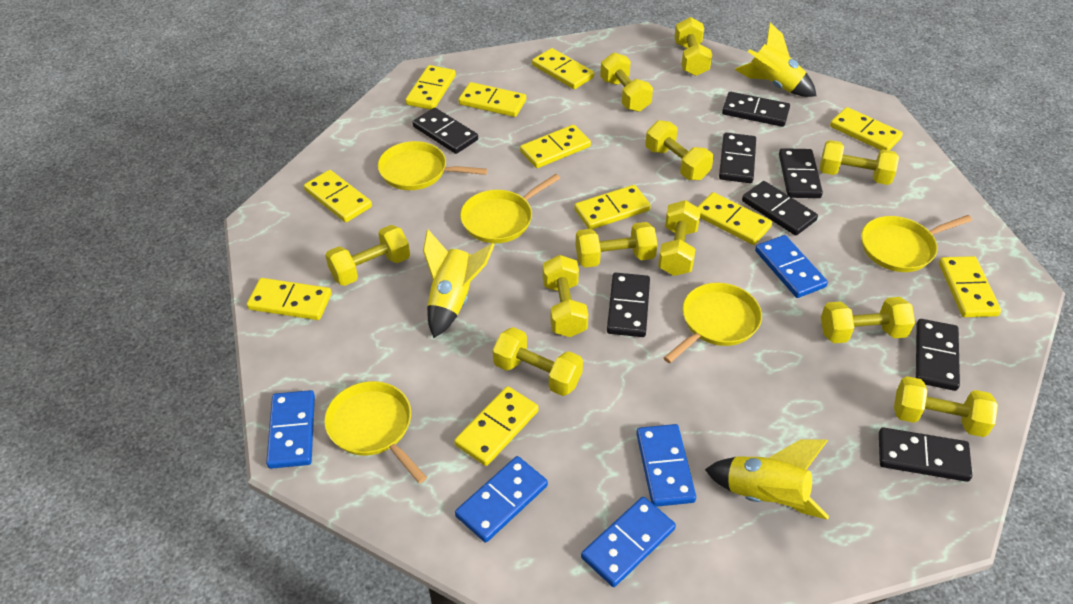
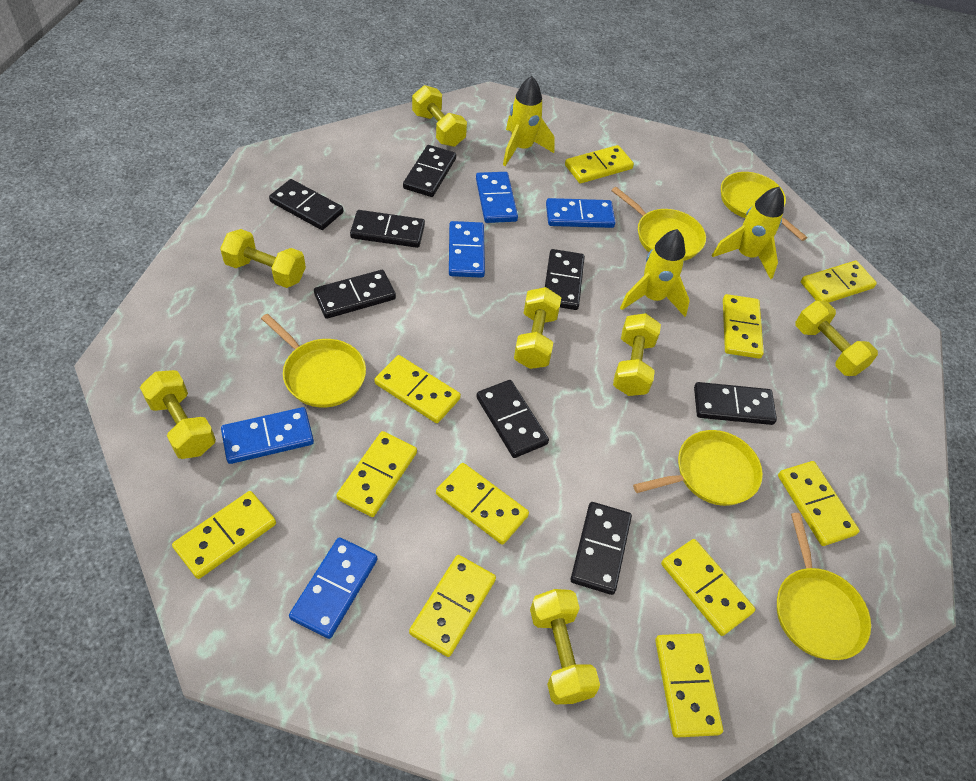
yellow dumbbell: [325,225,410,286] [493,327,583,396] [543,255,589,337] [575,222,658,268] [600,53,653,112] [645,120,714,180] [658,200,701,276] [674,17,712,76] [819,140,899,185] [821,297,915,343] [894,376,998,437] = 11 -> [140,370,216,459] [220,229,306,288] [412,85,467,147] [514,287,561,369] [530,589,600,704] [613,313,661,396] [796,301,878,376] = 7

